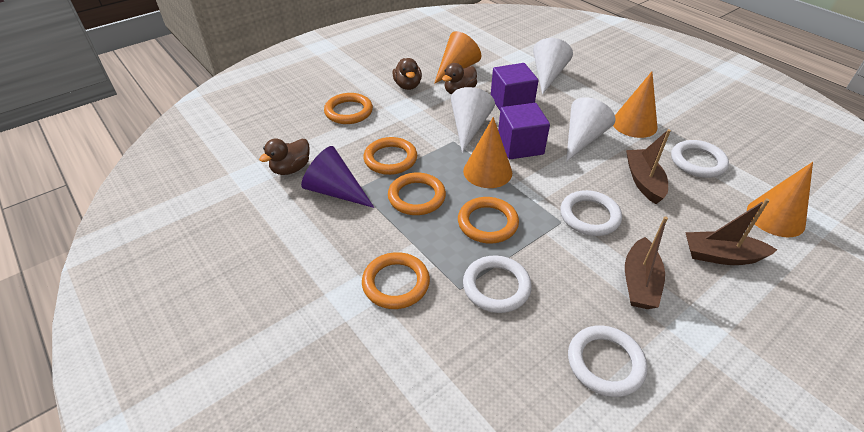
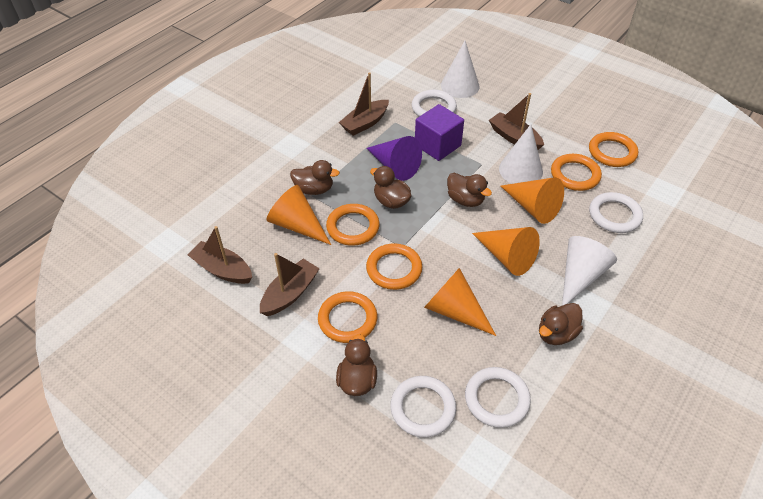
brown boat: [625,216,668,309] [626,129,671,204] [685,198,777,265] = 3 -> [188,226,252,284] [260,253,320,316] [339,72,389,136] [489,93,544,150] = 4
brown duck: [259,139,310,175] [392,58,422,90] [442,63,477,94] = 3 -> [290,160,340,195] [336,334,377,396] [370,166,412,209] [447,173,492,207] [539,303,583,345] = 5
purple cube: [491,63,539,110] [498,103,550,159] = 2 -> [415,104,464,161] = 1

